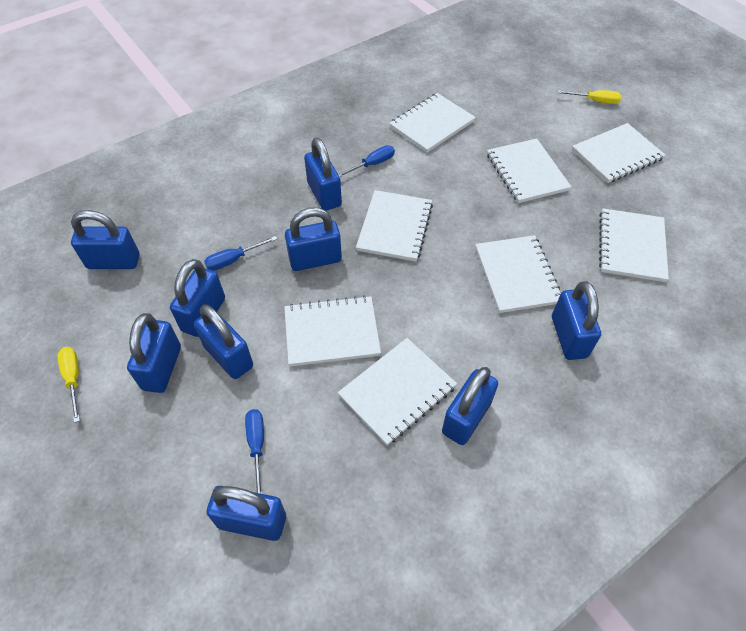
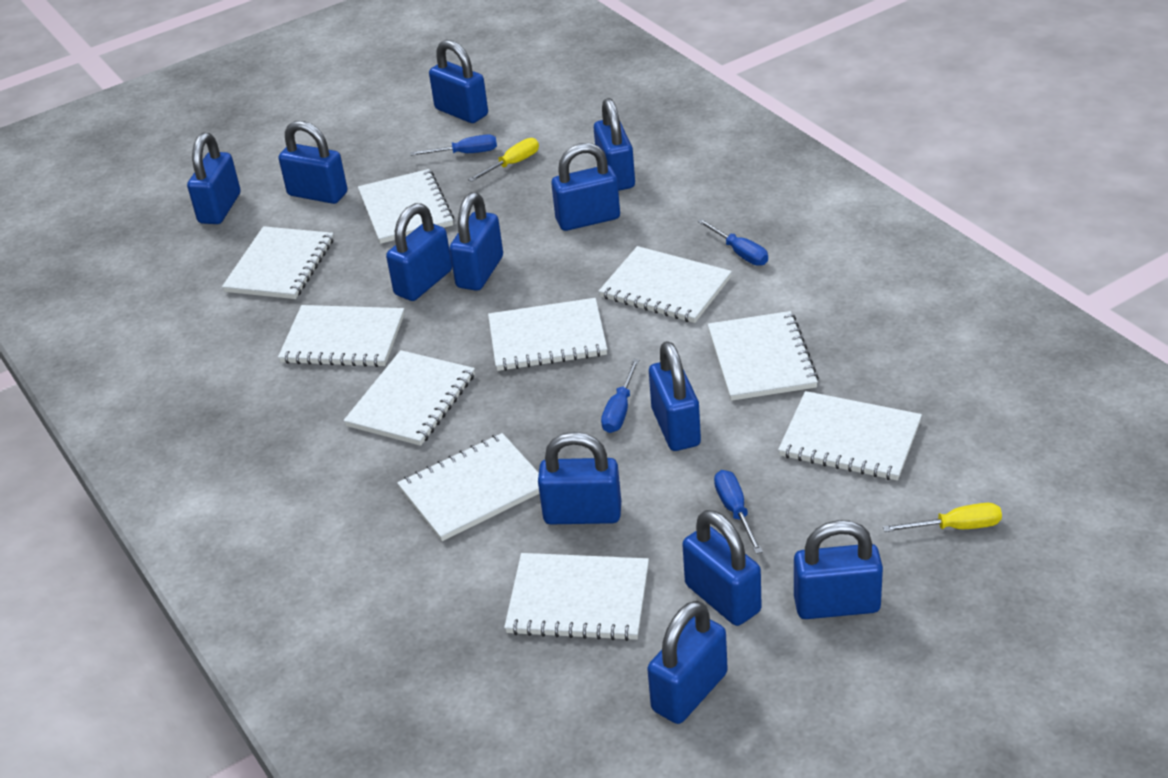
blue padlock: [71,210,140,269] [127,313,181,393] [170,259,225,337] [194,304,253,379] [206,486,286,541] [285,207,342,271] [304,138,342,211] [442,367,498,445] [552,281,601,360] = 9 -> [187,133,240,224] [278,121,347,204] [386,203,452,301] [429,40,488,123] [449,192,503,291] [538,432,621,524] [551,143,620,231] [594,98,635,191] [647,601,728,724] [649,341,701,451] [682,510,762,626] [794,520,883,619] = 12
blue screwdriver: [204,236,277,271] [245,409,264,494] [338,145,395,177] = 3 -> [410,134,497,156] [601,359,639,433] [697,219,768,266] [714,470,763,554] = 4
white notebook: [284,295,381,367] [338,338,457,446] [356,190,433,262] [389,93,476,153] [475,235,561,313] [487,138,571,203] [572,123,665,183] [599,208,669,282] = 8 -> [222,226,334,299] [278,305,404,367] [343,350,475,446] [358,169,454,244] [397,433,540,541] [488,298,607,371] [504,553,649,641] [599,246,732,323] [708,311,819,401] [778,391,922,481] = 10

